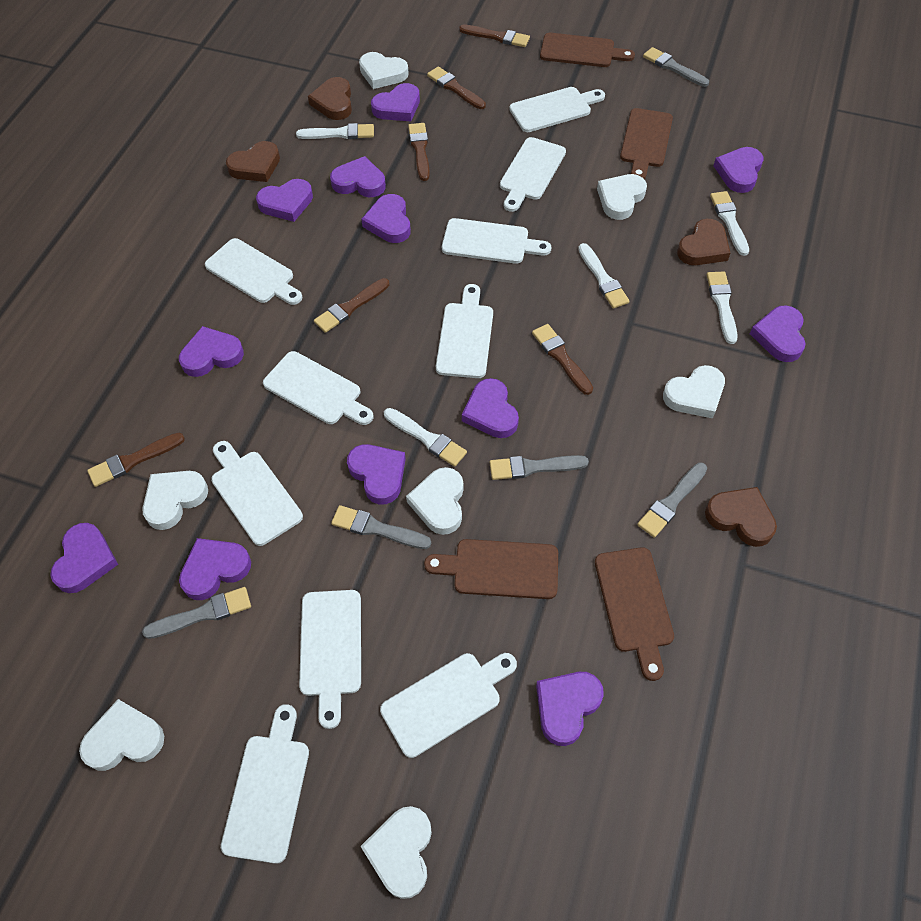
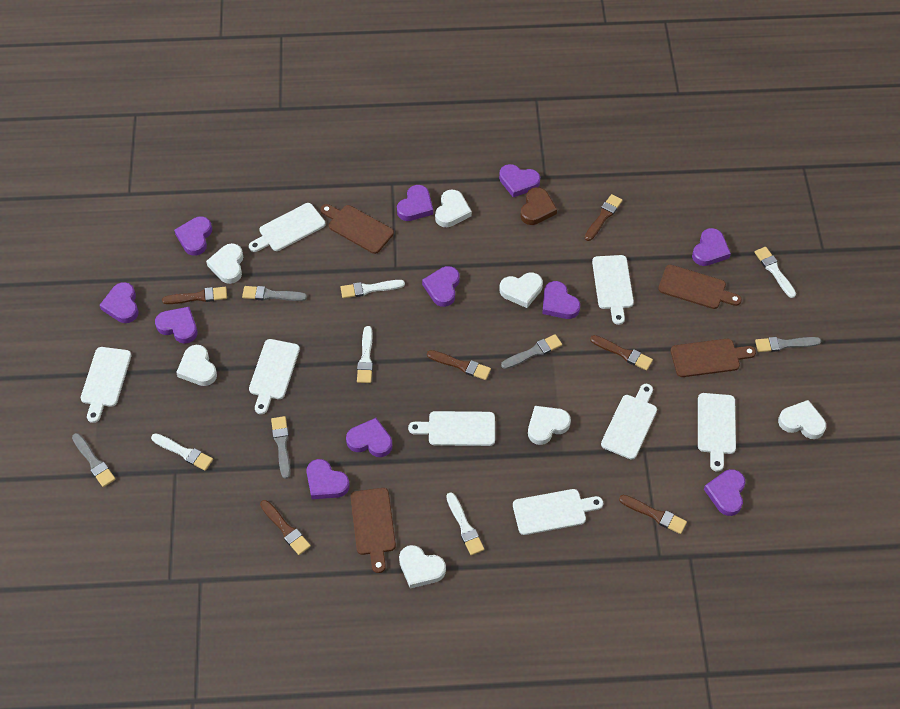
brown heart: [226,141,280,182] [308,77,352,120] [677,219,730,265] [705,487,777,547] = 4 -> [520,187,557,225] = 1
purple heart: [50,523,118,593] [179,326,244,377] [179,538,251,600] [256,179,313,222] [330,156,386,197] [347,444,406,505] [361,194,411,243] [371,83,420,121] [462,378,519,438] [536,672,604,746] [713,147,763,193] [750,305,806,362] = 12 -> [100,282,139,323] [155,307,198,344] [174,216,212,256] [306,459,350,499] [346,418,392,457] [397,185,433,221] [422,266,459,307] [499,164,540,197] [542,281,580,319] [692,228,731,266] [704,469,746,516] = 11
white cutting board: [205,238,302,305] [211,441,303,546] [221,704,309,864] [263,351,373,425] [299,590,361,729] [380,653,517,758] [436,284,493,378] [442,218,551,264] [500,137,566,212] [509,87,605,132] = 10 -> [81,347,131,423] [249,203,326,252] [249,339,300,414] [408,411,495,446] [513,489,603,535] [592,255,634,325] [601,384,657,459] [698,393,736,472] = 8

